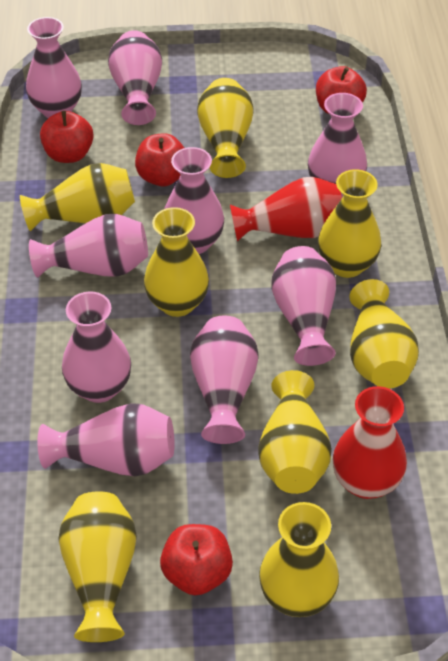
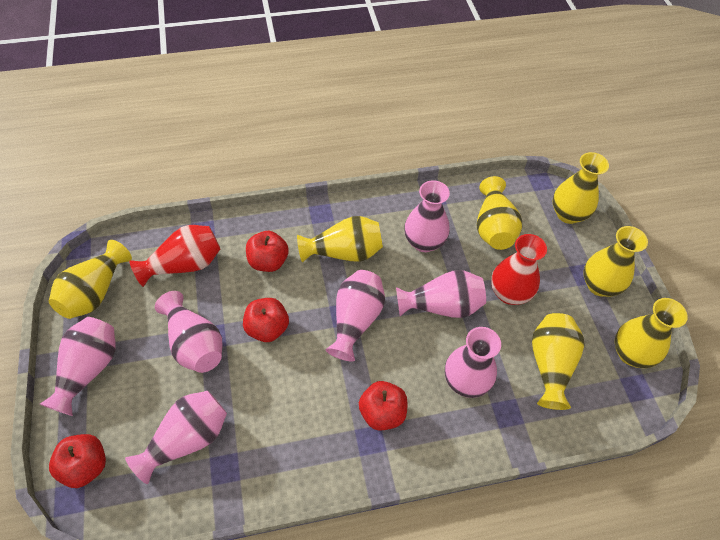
pink vase: [26,17,82,118] [29,214,148,278] [37,403,175,476] [62,292,131,403] [108,30,162,125] [164,147,224,254] [190,316,259,444] [271,246,336,366] [308,93,367,197] = 9 -> [40,317,116,416] [125,391,227,484] [155,291,223,373] [326,270,385,362] [396,270,486,318] [405,180,450,252] [445,327,501,398] = 7
yellow vase: [20,163,135,232] [58,491,137,642] [144,207,209,317] [197,78,254,178] [258,370,332,494] [259,502,339,617] [318,169,381,278] [349,279,419,389] = 8 -> [49,240,132,319] [297,216,383,263] [477,176,522,250] [532,313,585,410] [553,152,609,224] [583,226,648,297] [615,298,688,368] = 7

